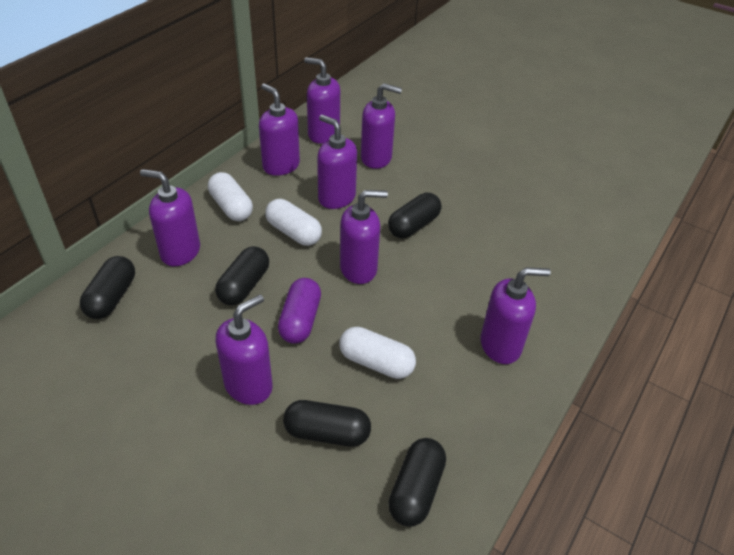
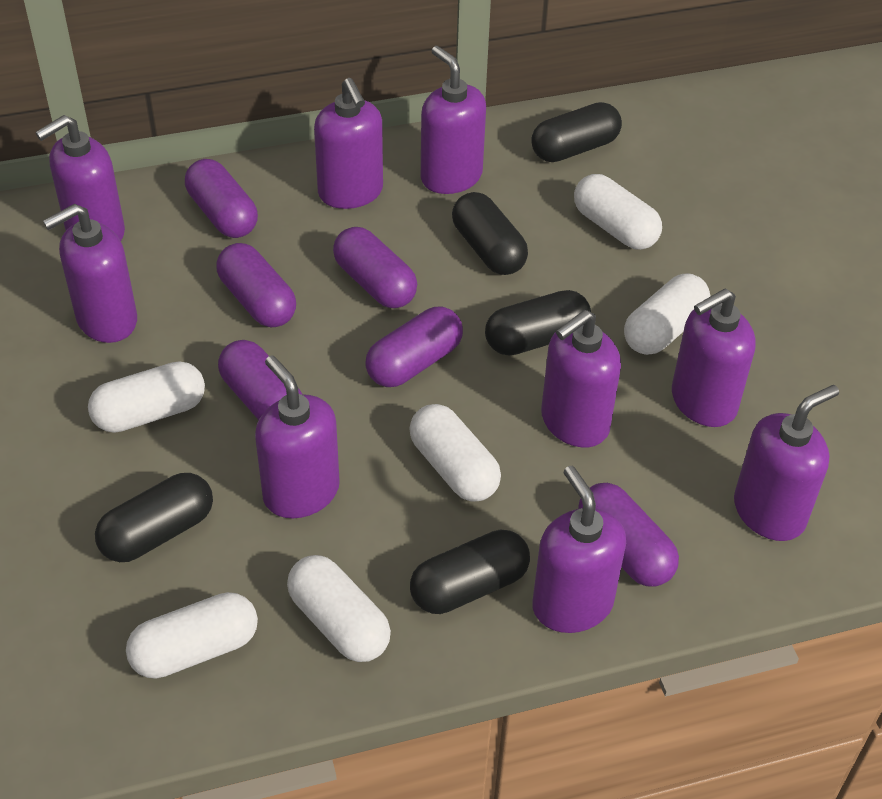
purple capsule: [278,278,321,344] = 1 -> [185,159,258,238] [216,243,296,327] [218,340,302,420] [333,227,417,308] [365,306,463,387] [578,483,679,586] = 6
purple soap dispenser: [140,169,200,266] [216,295,273,405] [259,84,300,176] [304,57,340,144] [317,115,357,209] [340,190,388,284] [361,83,402,169] [481,267,551,364] = 8 -> [35,115,125,241] [43,204,137,343] [255,355,340,518] [314,78,383,209] [421,46,486,194] [532,466,626,633] [541,310,621,447] [672,288,755,427] [734,385,839,541] = 9
white capsule: [208,172,253,221] [265,199,322,246] [339,327,416,379] = 3 -> [88,361,205,433] [126,592,258,679] [287,555,391,662] [409,404,501,502] [574,174,662,250] [624,273,710,355] = 6

